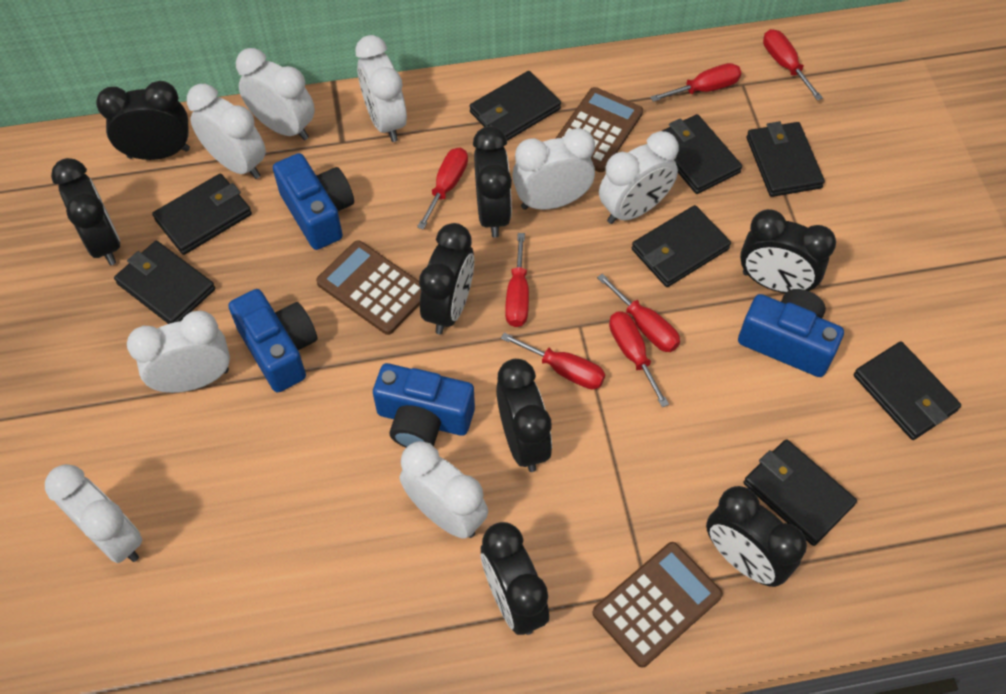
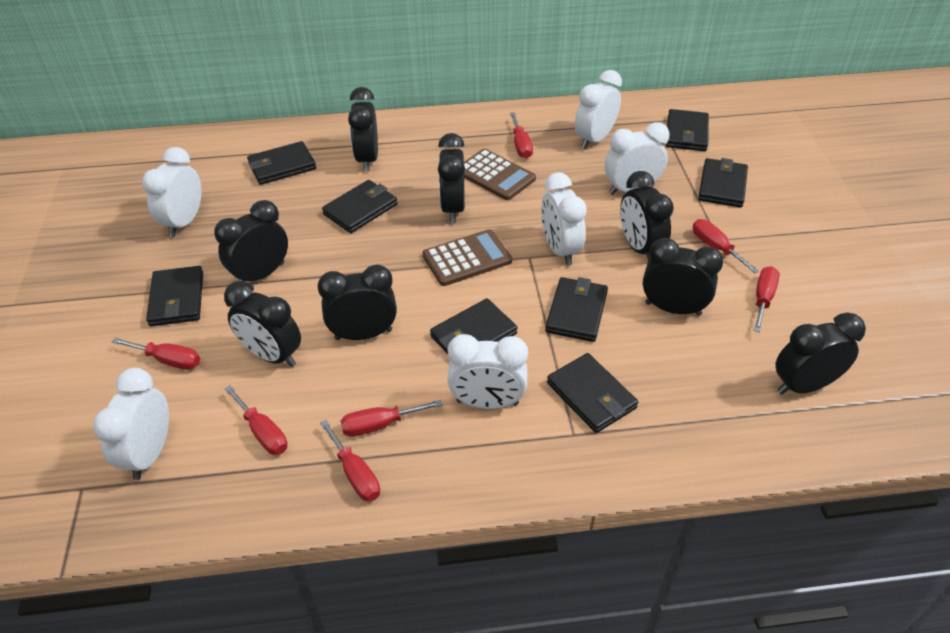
blue camera: [228,289,318,393] [273,153,354,250] [373,363,475,447] [738,289,844,377] = 4 -> none = 0
brown calculator: [316,240,421,335] [555,87,643,172] [592,542,723,667] = 3 -> [422,229,512,286] [464,149,536,200] = 2
white clock: [45,464,143,563] [127,311,230,393] [187,84,266,179] [236,48,315,140] [355,35,407,142] [400,441,488,539] [512,128,595,210] [599,131,679,224] = 8 -> [93,368,169,480] [142,147,202,237] [447,334,528,409] [541,173,587,265] [575,70,622,149] [605,122,670,195] = 6

